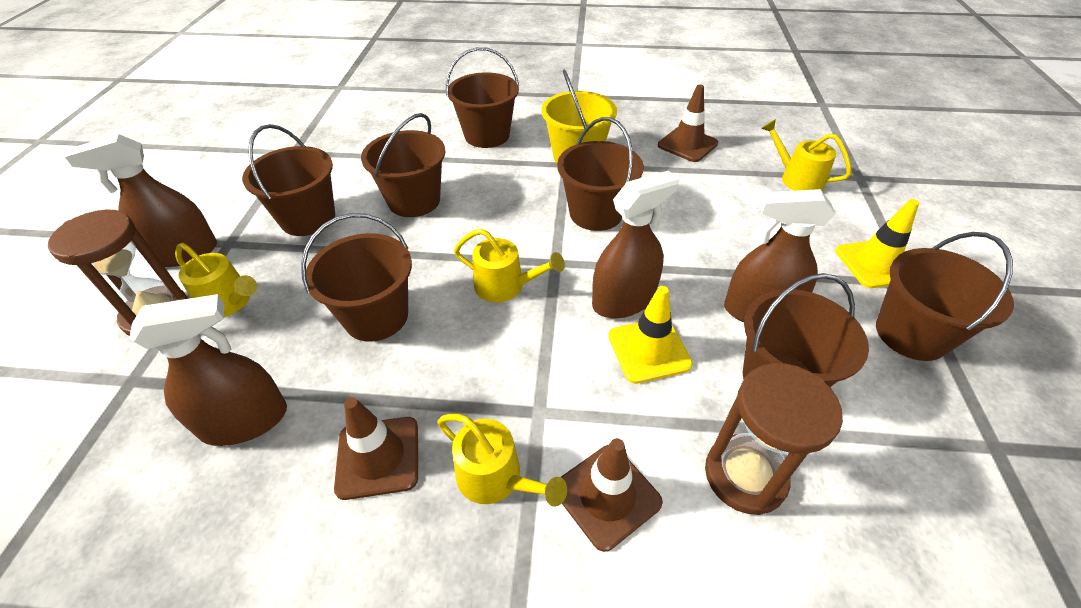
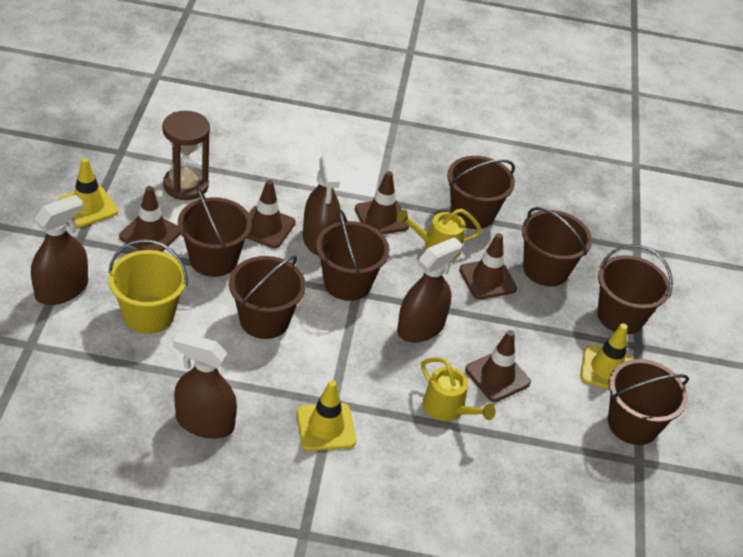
brown hourglass: [48,210,188,336] [705,363,843,515] = 2 -> [162,111,210,200] = 1
brown traffic cone: [334,397,418,500] [561,438,663,552] [658,85,718,162] = 3 -> [119,186,181,252] [247,180,295,248] [355,171,409,234] [459,233,517,300] [465,330,531,402] = 5
yellow traffic cone: [608,286,693,384] [835,199,919,288] = 2 -> [58,158,118,227] [297,380,356,451] [580,324,633,389] = 3
yellow watering can: [175,243,257,317] [437,414,567,507] [454,229,565,302] [761,119,852,191] = 4 -> [397,209,482,259] [421,357,496,421] = 2

